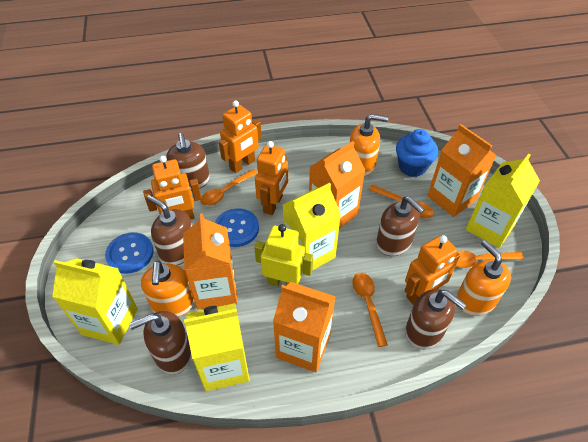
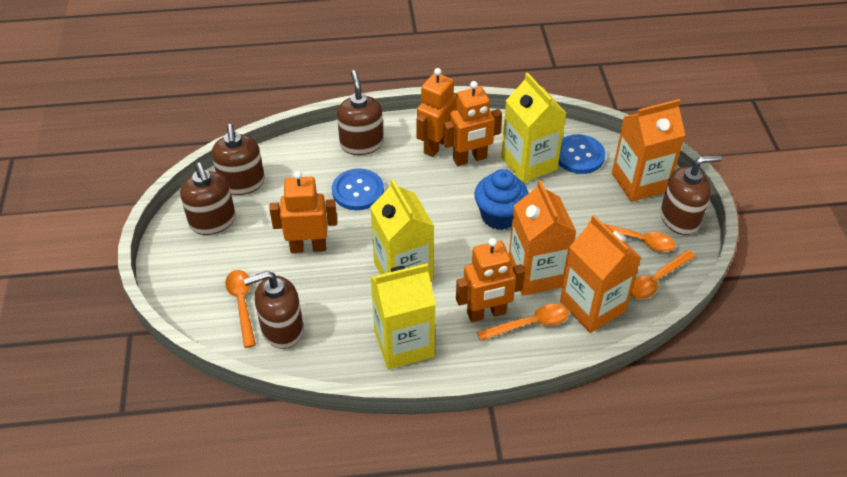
orange carton: [183,213,238,310] [273,282,336,372] [309,141,365,228] [427,124,496,217] = 4 -> [509,180,576,296] [560,215,641,333] [612,99,685,202] = 3
orange soap dispenser: [141,260,194,317] [350,114,388,176] [456,240,511,316] = 3 -> none = 0
yellow carton: [52,258,138,345] [184,303,250,391] [283,183,341,273] [466,154,540,248] = 4 -> [370,179,434,281] [370,263,436,369] [501,73,566,183] = 3
yellow robot: [254,224,313,286] = 1 -> none = 0

